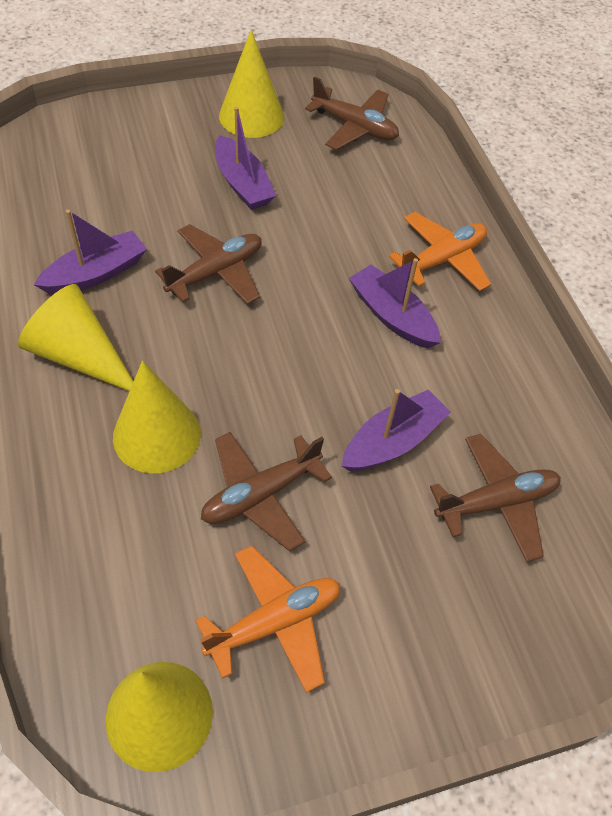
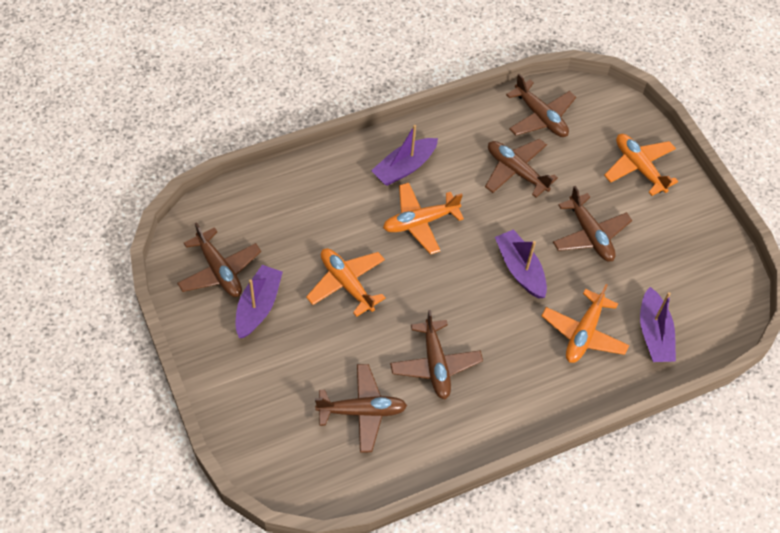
brown plane: [155,224,262,304] [201,432,332,551] [305,76,399,150] [430,434,561,562] = 4 -> [177,222,261,297] [315,364,407,453] [390,310,483,399] [485,139,558,198] [506,73,576,137] [553,186,632,262] = 6
orange plane: [195,546,340,693] [389,212,491,291] = 2 -> [306,248,385,317] [383,183,464,254] [542,284,629,363] [604,134,678,196] = 4
yellow cone: [18,284,134,391] [106,662,213,772] [113,361,201,474] [219,30,284,138] = 4 -> none = 0

